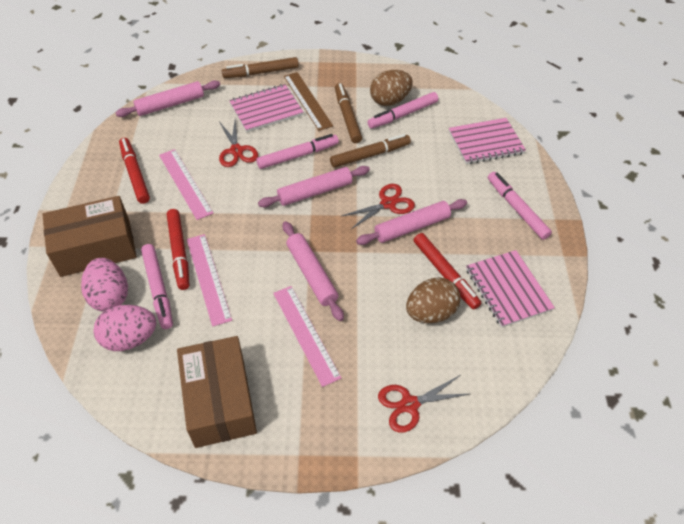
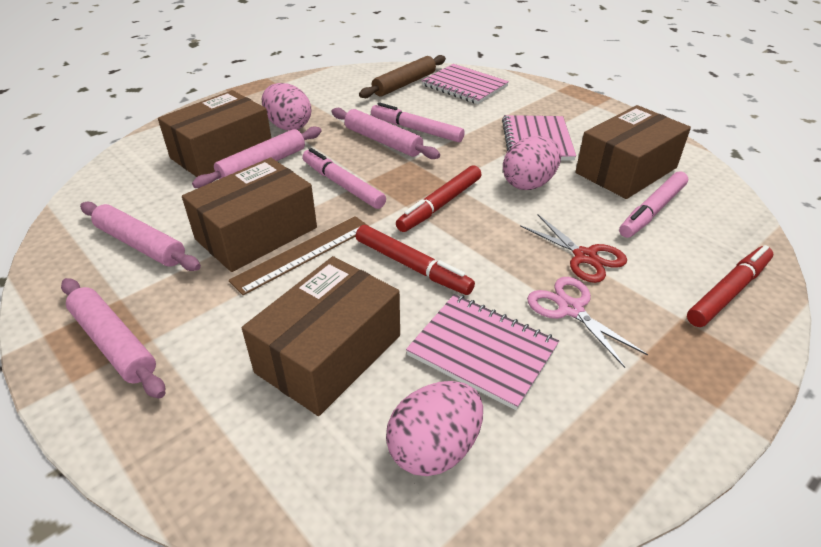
brown box: [42,196,137,277] [177,336,257,448] = 2 -> [158,90,271,177] [182,157,317,272] [242,256,400,416] [575,105,691,199] = 4
brown egg: [370,70,413,106] [406,277,461,323] = 2 -> none = 0
brown marker: [222,57,299,78] [330,134,411,168] [335,83,362,143] = 3 -> none = 0
brown rolling pin: none = 0 -> [359,55,446,98] = 1
pink egg: [81,258,128,312] [94,305,156,351] = 2 -> [262,83,311,131] [386,381,483,476] [503,136,561,190] = 3
pink marker: [141,244,173,329] [256,134,339,169] [367,92,438,129] [488,172,552,240] = 4 -> [302,148,386,209] [371,102,465,142] [619,171,688,238] = 3
pink ruler: [159,149,213,220] [187,234,232,327] [273,286,341,387] = 3 -> none = 0
pink scissors: none = 0 -> [527,277,648,368] = 1
red scissors: [219,119,258,167] [342,184,415,229] [378,375,469,433] = 3 -> [520,215,627,283] = 1

